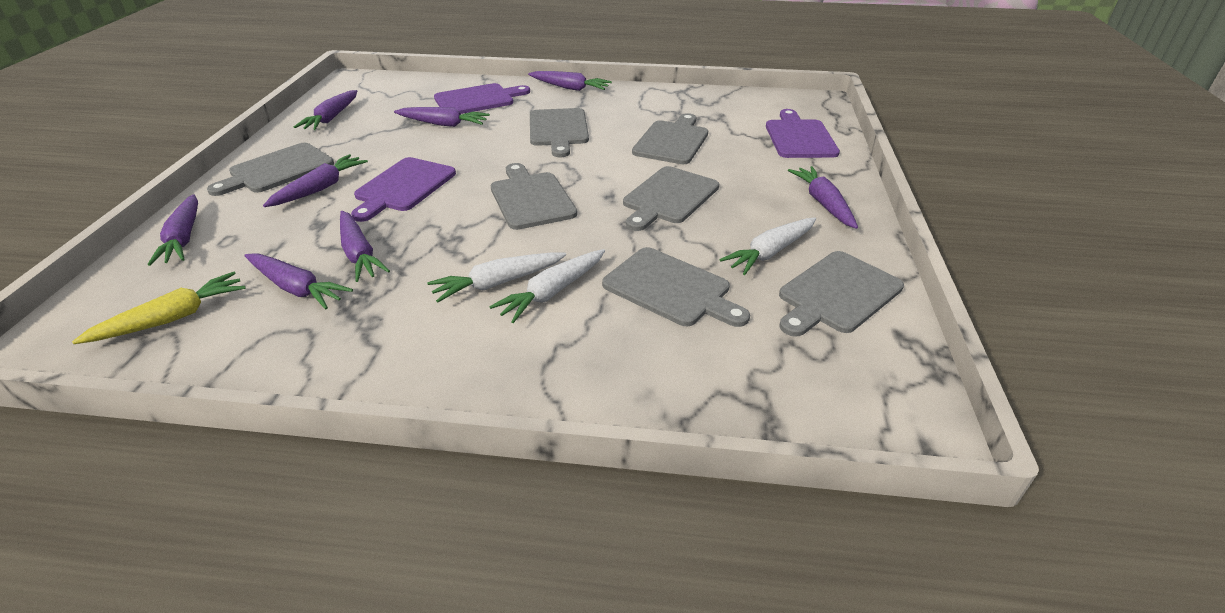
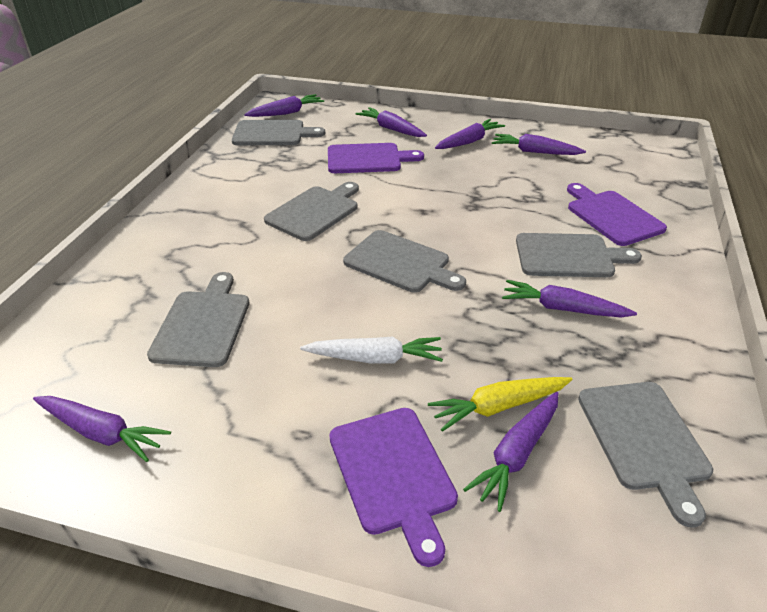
grey cutting board: [207,143,334,196] [491,163,577,230] [530,108,589,157] [602,247,750,327] [623,166,719,231] [632,113,708,164] [779,251,904,337] = 7 -> [147,272,250,367] [232,120,326,145] [264,182,359,241] [343,230,466,293] [516,233,642,277] [578,382,713,528] = 6
purple carrot: [148,194,198,266] [244,253,353,309] [263,154,368,207] [294,90,357,130] [340,211,390,282] [394,107,490,127] [528,71,612,91] [788,166,858,229] = 8 -> [33,396,171,462] [244,94,324,117] [356,107,427,137] [435,119,505,149] [463,392,559,512] [492,134,586,155] [502,280,637,318] = 7
white carrot: [427,252,566,303] [489,249,605,323] [720,217,816,275] = 3 -> [300,337,443,364] = 1

